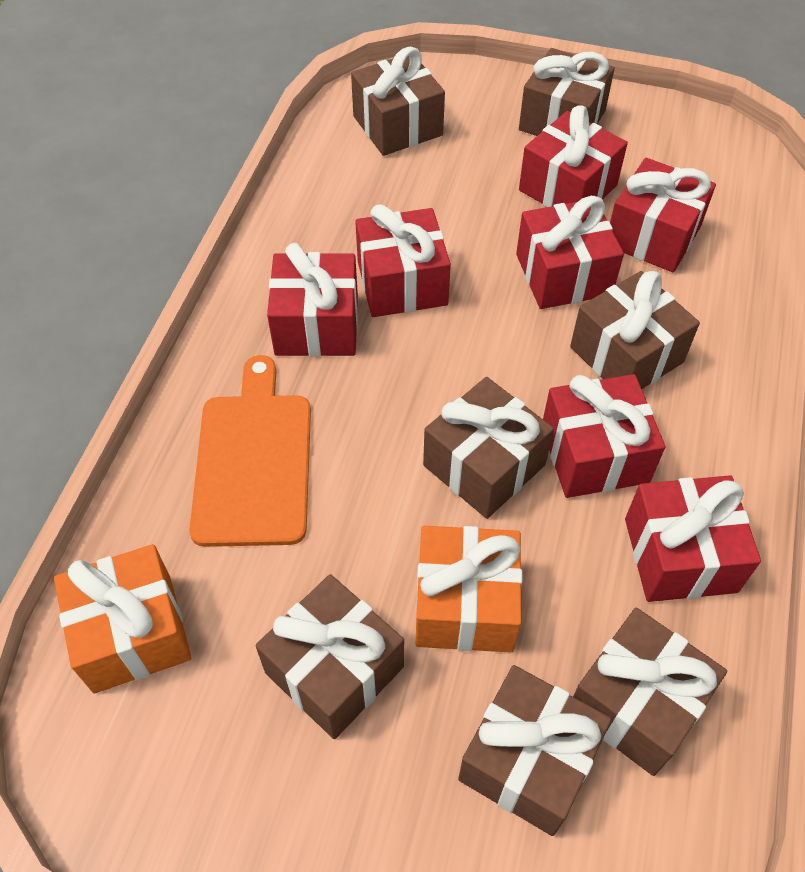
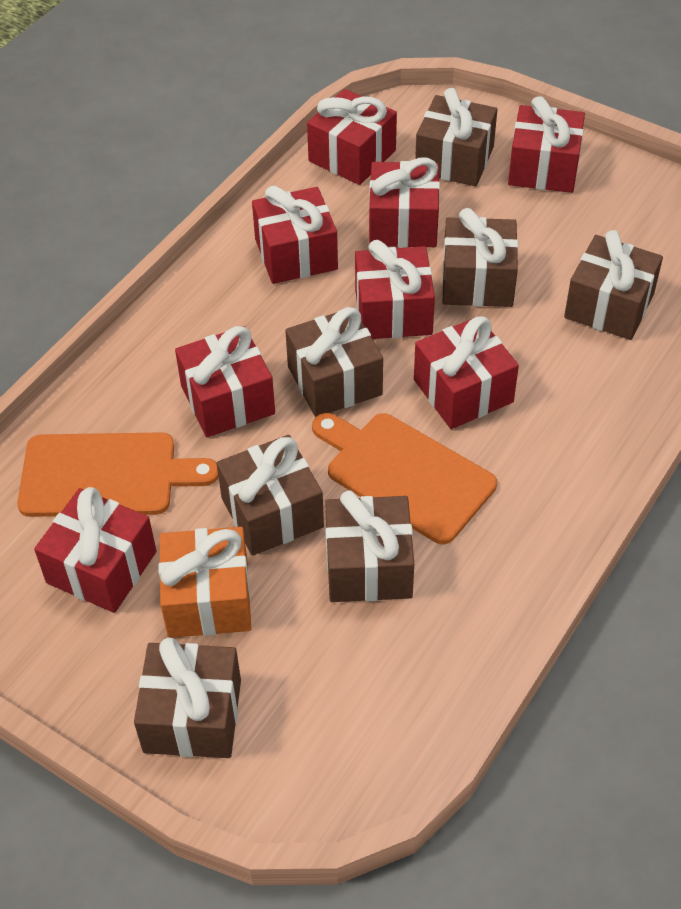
orange cutting board: [189,355,311,547] = 1 -> [17,432,219,517] [312,413,497,545] = 2
orange gift: [54,544,192,693] [416,526,523,652] = 2 -> [159,527,251,638] = 1
red gift: [267,243,358,356] [355,204,451,317] [516,196,624,309] [519,106,628,207] [543,374,665,498] [610,158,716,272] [625,475,761,602] = 7 -> [34,487,157,613] [175,326,275,437] [252,186,338,284] [307,89,397,185] [355,240,435,339] [369,158,440,247] [414,316,519,429] [508,96,585,193] = 8

